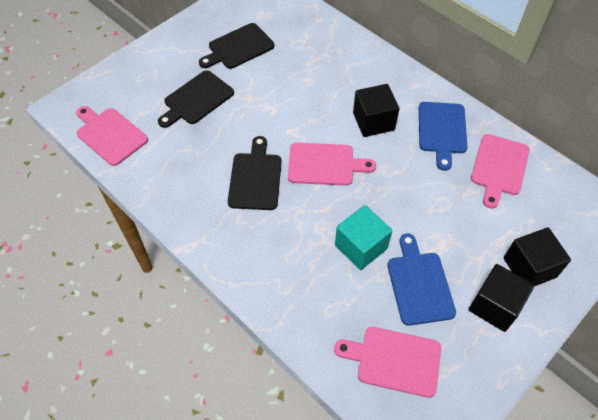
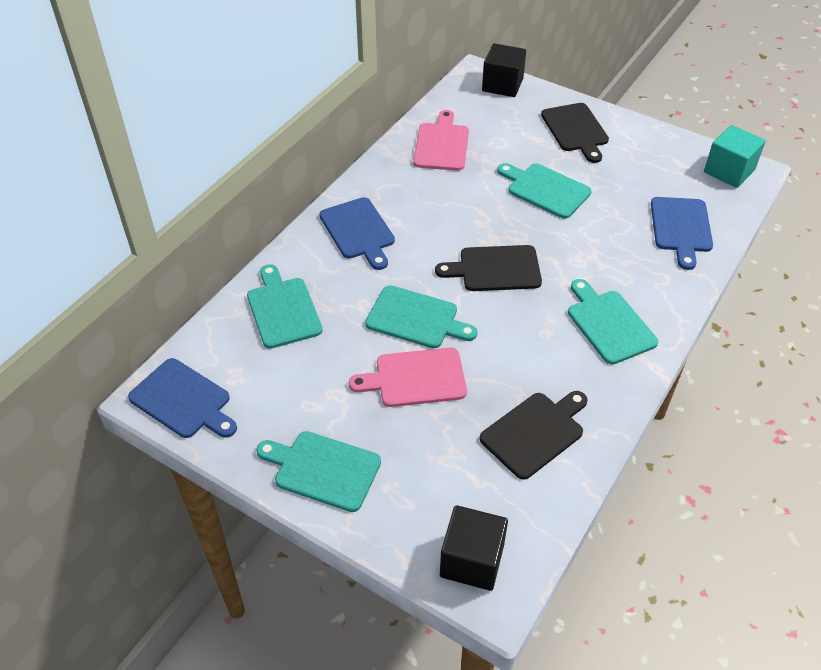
black cube: [353,84,399,137] [469,264,534,332] [504,227,571,286] = 3 -> [440,505,508,591] [482,43,526,97] = 2
blue cutting board: [387,233,456,326] [419,102,467,171] = 2 -> [128,358,237,438] [320,197,395,270] [651,197,713,270] = 3
pink cutting board: [76,106,148,166] [288,143,376,186] [334,327,441,398] [471,134,530,209] = 4 -> [349,347,467,407] [413,110,469,171] = 2
turquoise cutting board: none = 0 -> [247,264,323,349] [256,431,381,512] [365,285,478,348] [498,163,592,219] [568,279,658,365] = 5

